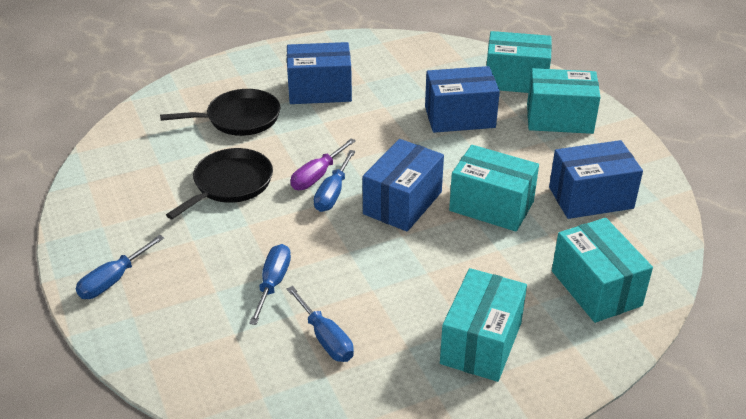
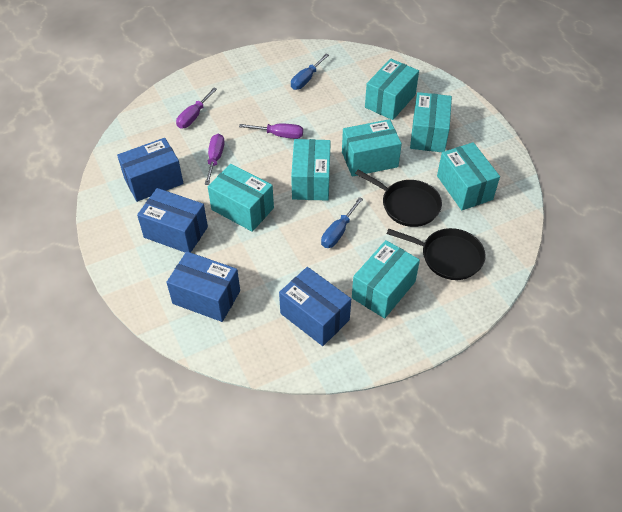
blue screwdriver: [76,235,164,299] [249,244,291,325] [287,286,354,362] [314,150,356,212] = 4 -> [291,54,329,90] [321,197,363,248] = 2
purple screwdriver: [291,138,356,190] = 1 -> [176,88,217,129] [205,134,225,185] [239,123,303,139] = 3
turquoise box: [440,268,527,382] [449,145,539,232] [487,31,552,93] [527,68,600,134] [552,218,653,323] = 5 -> [208,164,274,232] [291,139,331,201] [342,119,402,177] [352,240,420,319] [365,59,419,120] [410,92,452,152] [437,142,500,210] = 7

